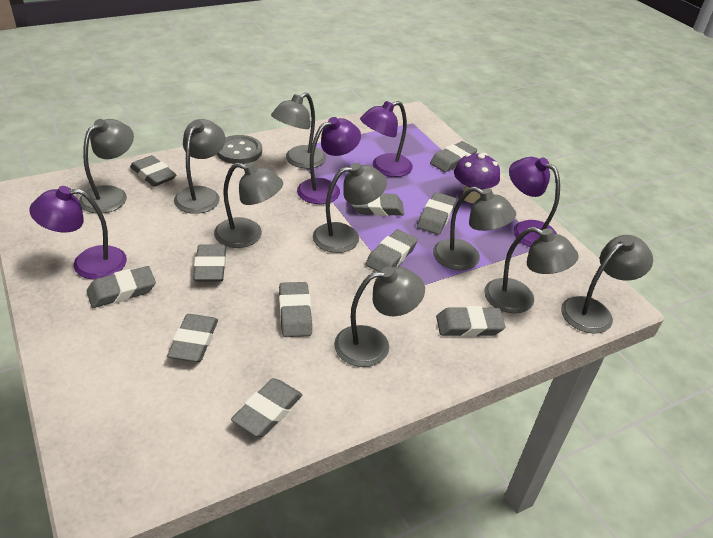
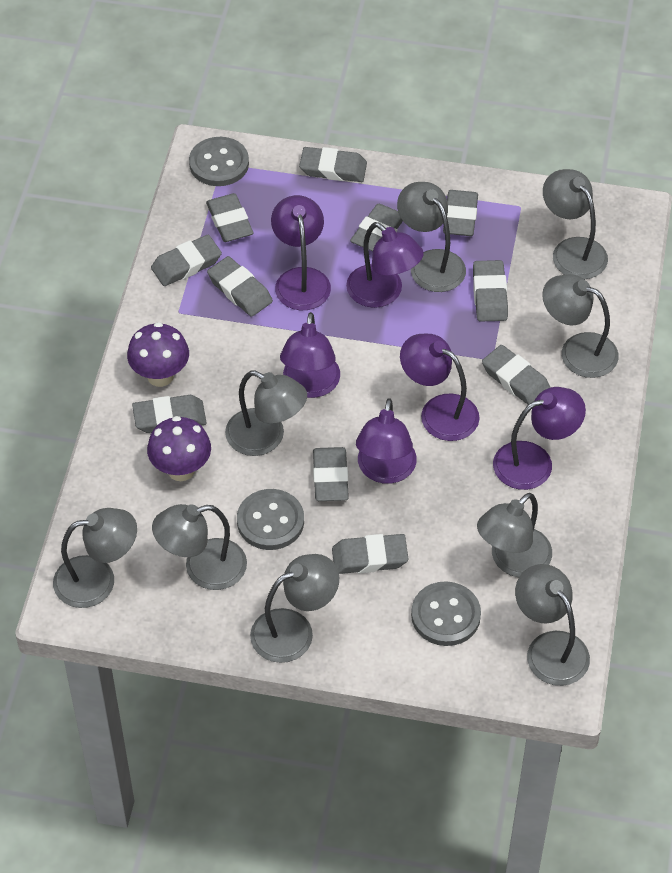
grey button: [217,135,262,164] = 1 -> [189,137,249,186] [237,489,304,550] [411,581,481,646] = 3
purple lamp: [29,186,127,279] [297,117,361,204] [360,101,413,177] [509,157,560,247] = 4 -> [271,195,331,310] [280,312,340,398] [346,222,424,308] [356,398,417,484] [400,334,480,441] [493,387,586,490] = 6
purple mushroom: [454,153,500,203] = 1 -> [127,322,189,387] [147,416,211,481] = 2

